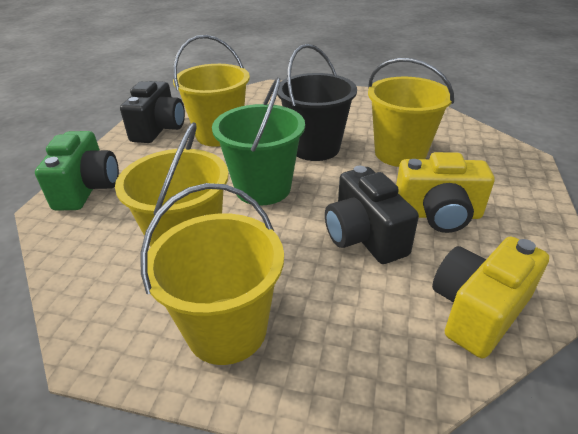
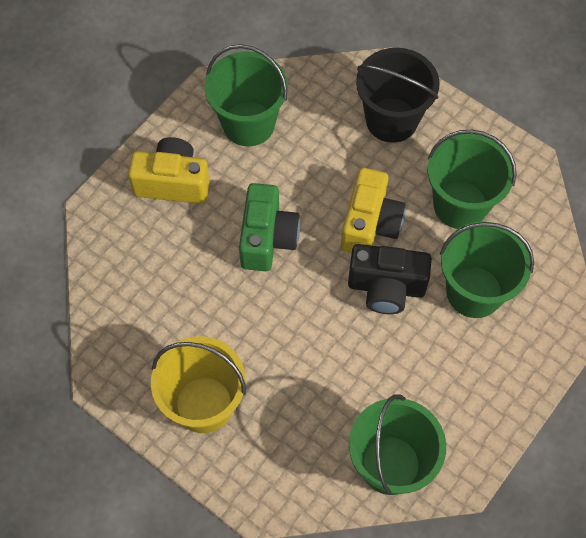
black camera: [120,81,185,143] [325,166,419,264] = 2 -> [348,244,432,314] = 1
green bucket: [212,77,305,205] = 1 -> [204,44,288,147] [349,394,446,495] [428,129,517,229] [440,222,534,318] = 4
yellow bucket: [115,122,229,247] [140,183,284,365] [173,35,250,147] [368,58,454,167] = 4 -> [151,336,246,433] = 1

